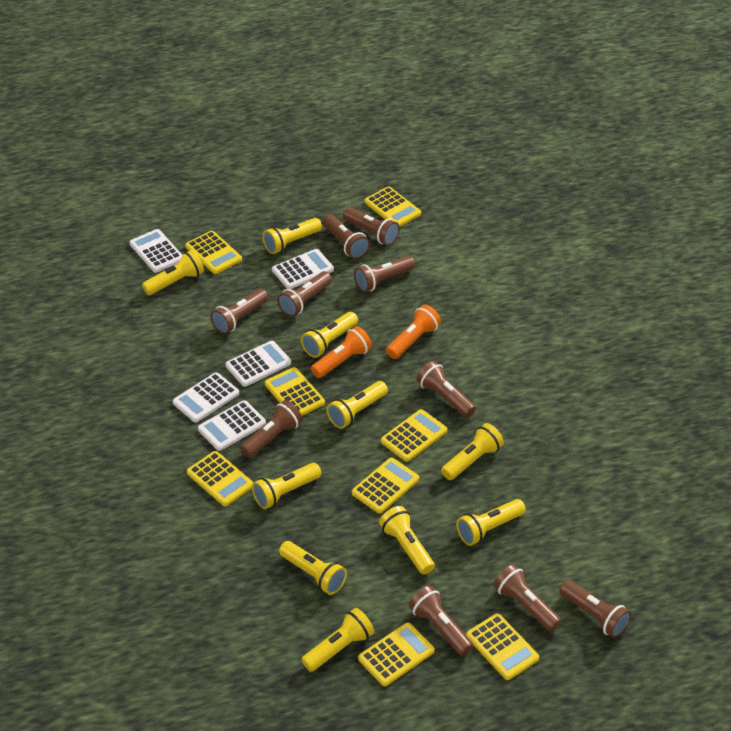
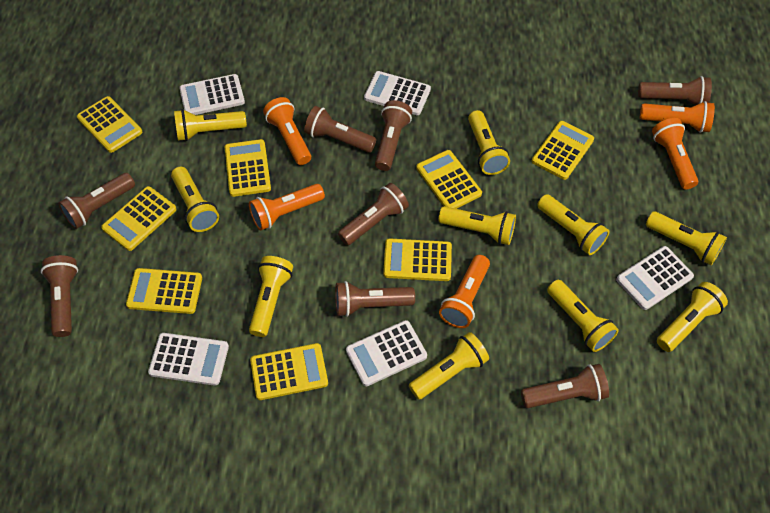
brown flashlight: [210,289,268,334] [240,400,303,458] [277,271,332,317] [322,215,370,259] [343,208,400,246] [354,256,415,292] [409,586,473,656] [416,361,476,418] [493,564,561,631] [559,580,632,638] = 10 -> [41,255,78,337] [58,173,135,229] [304,106,376,153] [335,281,415,317] [338,183,409,245] [375,100,412,171] [521,364,609,408] [638,76,712,105] = 8
orange flashlight: [311,326,372,378] [386,305,441,359] = 2 -> [249,184,325,231] [263,97,311,165] [439,255,490,328] [640,101,715,133] [652,118,698,189] = 5

